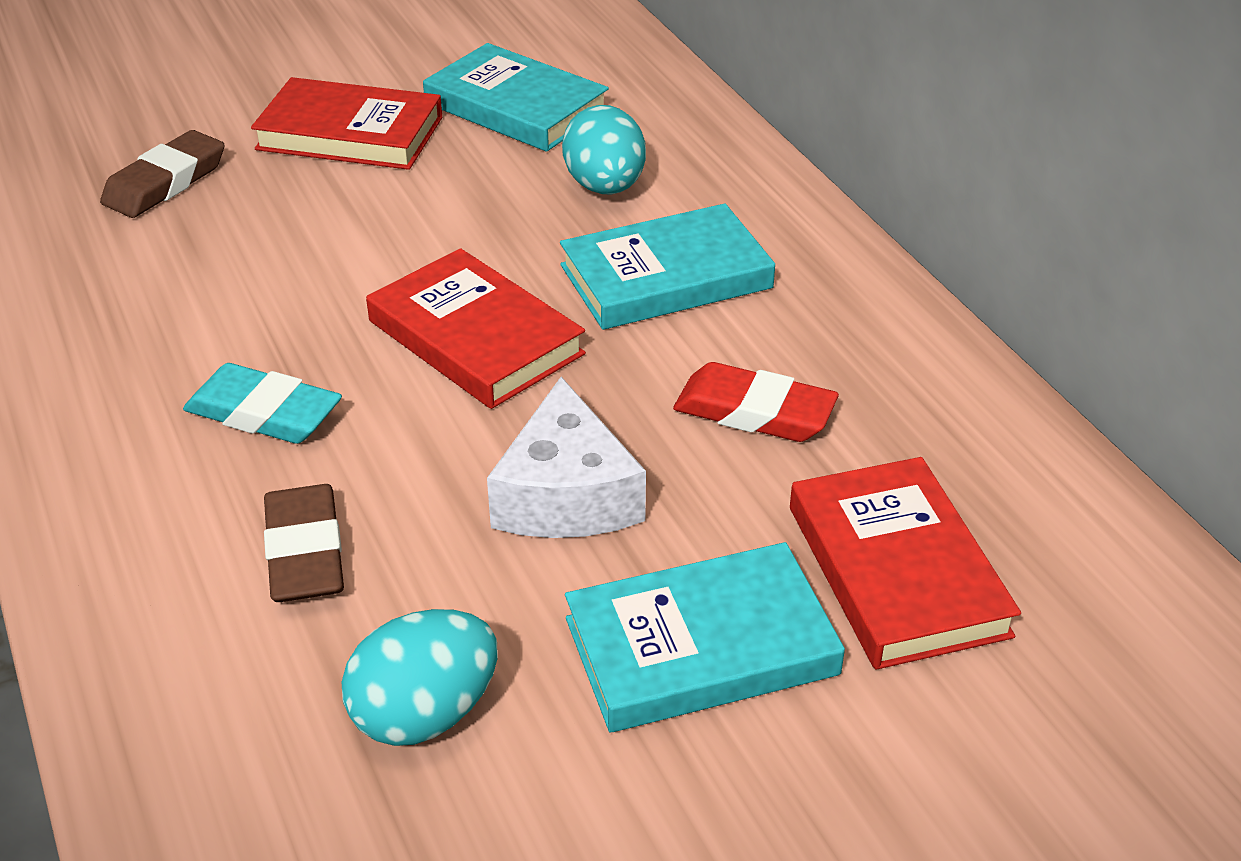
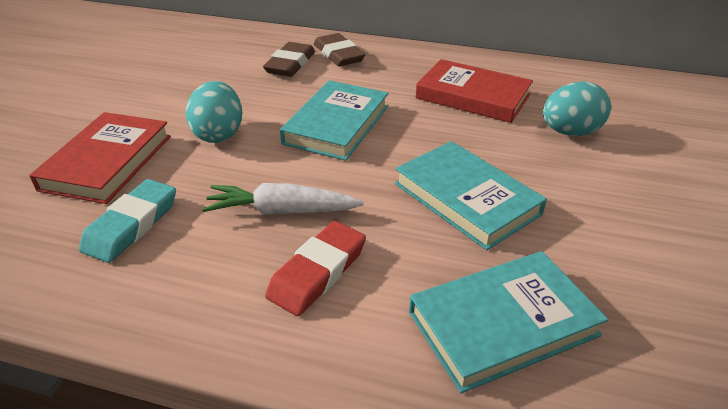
red book: [251,77,442,170] [366,248,586,409] [790,457,1021,670] = 3 -> [29,112,171,204] [415,59,533,123] = 2
white carrot: none = 0 -> [202,183,364,215] = 1
white cheese: [487,377,646,538] = 1 -> none = 0

